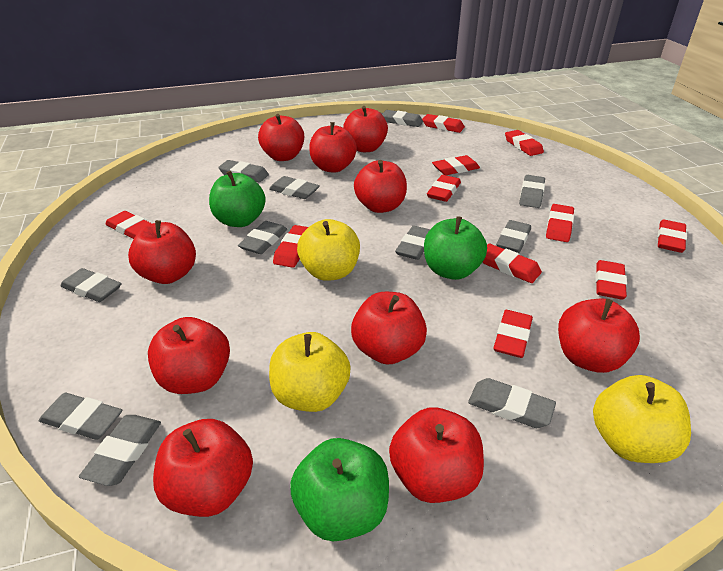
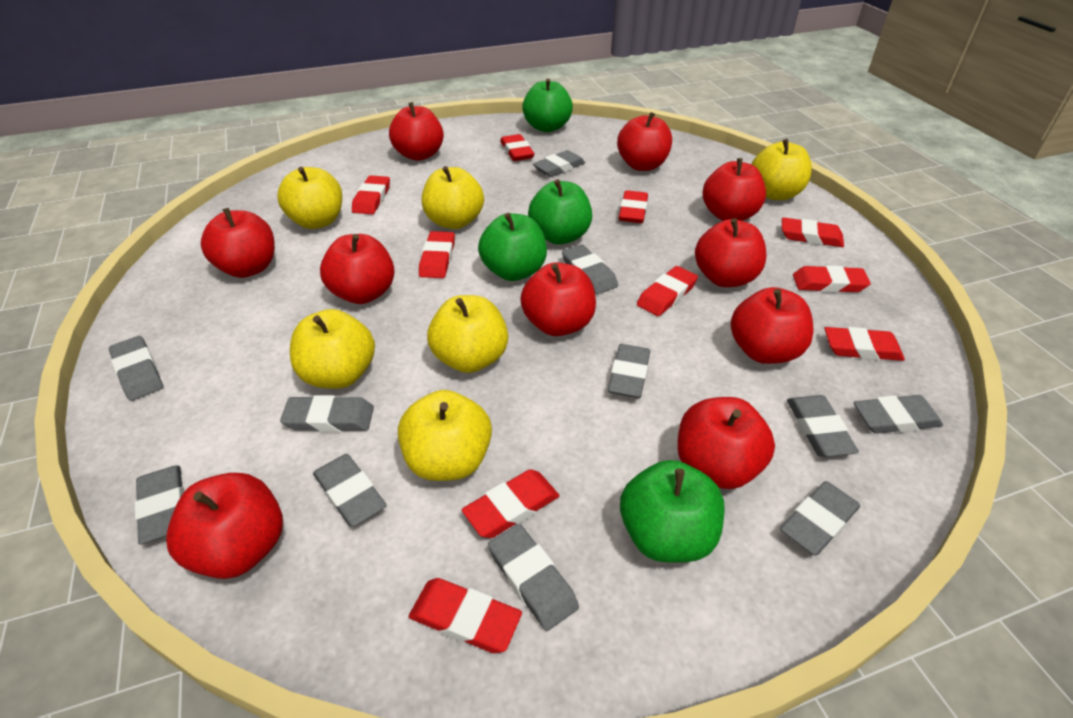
green apple: [209,171,266,227] [290,438,389,541] [424,216,487,280] = 3 -> [478,213,547,281] [522,79,573,132] [528,179,592,245] [620,460,725,563] = 4
red eraser: [105,211,152,239] [273,225,308,268] [422,114,465,133] [427,175,461,202] [432,155,480,175] [483,244,542,283] [493,310,533,358] [505,130,544,156] [546,204,574,242] [596,260,627,300] [658,219,687,253] = 11 -> [352,175,390,214] [409,578,522,653] [419,231,455,278] [462,469,559,538] [500,134,535,161] [619,190,648,223] [637,266,698,316] [782,217,844,247] [793,265,871,292] [824,327,905,361] = 10
yellow apple: [269,332,351,412] [297,219,360,281] [593,375,691,463] = 3 -> [277,167,342,229] [290,309,375,389] [398,390,492,481] [422,166,484,229] [427,295,508,373] [752,139,812,200] = 6

